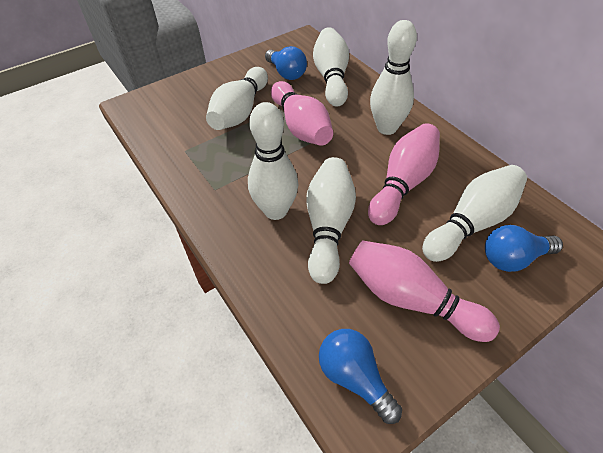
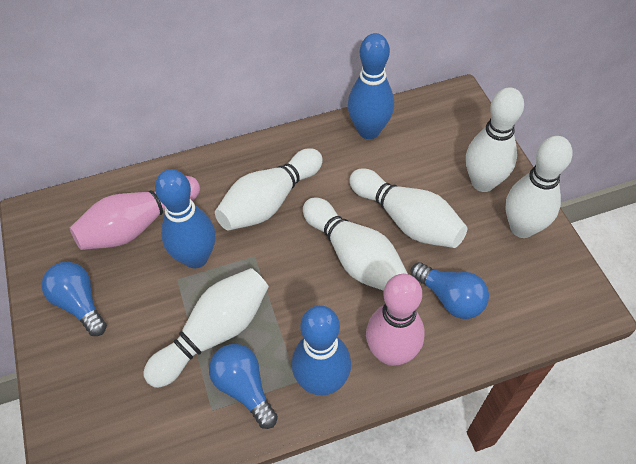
blue bowling pin: none = 0 -> [155,169,215,268] [292,306,351,396] [347,33,394,139] = 3
pink bowling pin: [271,81,333,146] [349,240,500,342] [368,123,440,225] = 3 -> [70,176,200,250] [366,274,425,366] = 2

